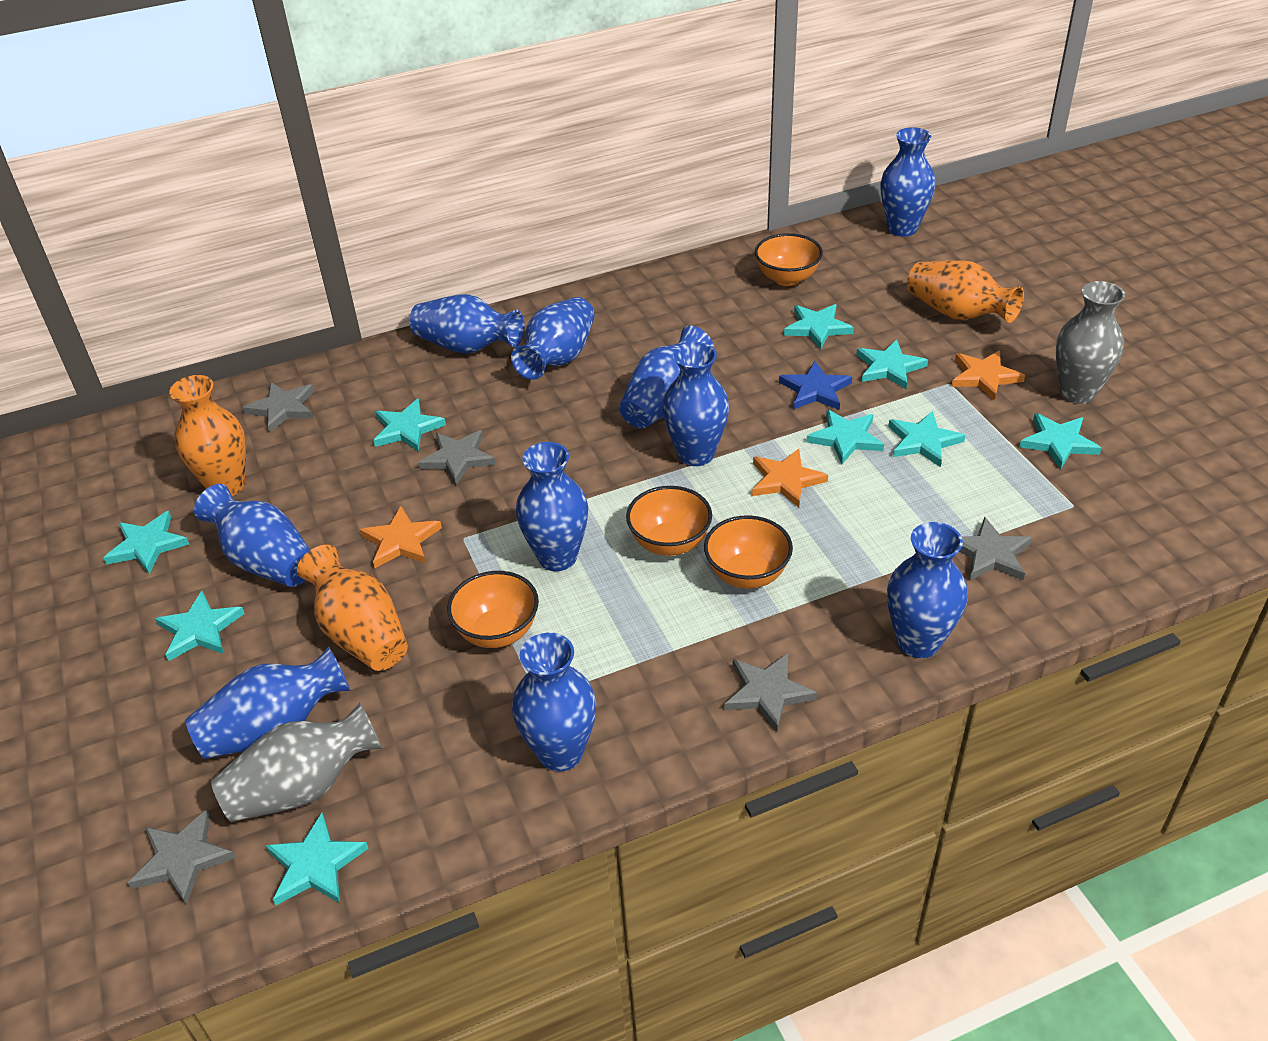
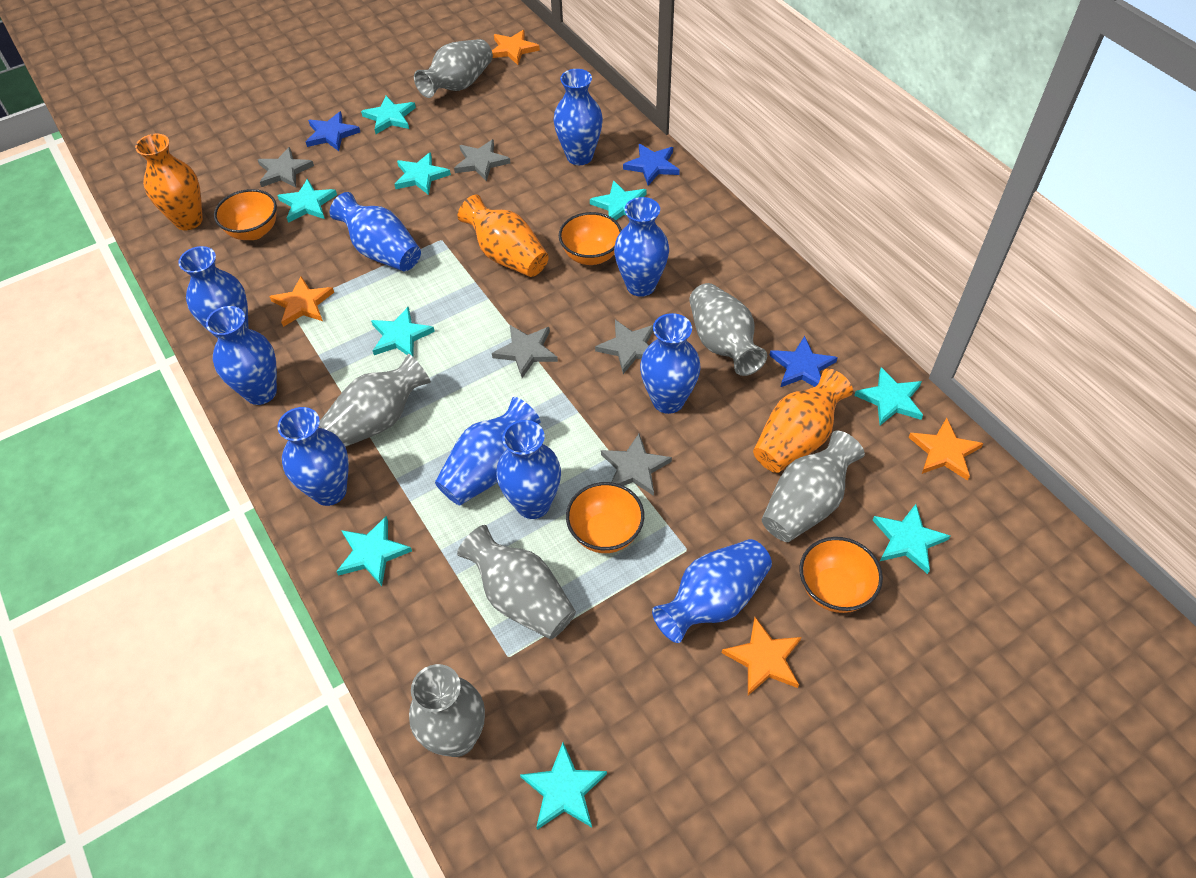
blue star: [779,361,852,410] = 1 -> [306,111,360,151] [623,144,680,186] [769,336,838,387] = 3
grey vase: [211,703,382,822] [1056,281,1125,404] = 2 -> [319,354,431,447] [409,664,485,757] [414,39,493,98] [457,525,576,639] [689,283,767,376] [762,430,865,542] = 6
orange star: [360,506,442,568] [752,449,828,507] [951,351,1025,401] = 3 -> [269,276,334,327] [492,30,540,65] [722,617,801,695] [908,418,983,481] = 4

